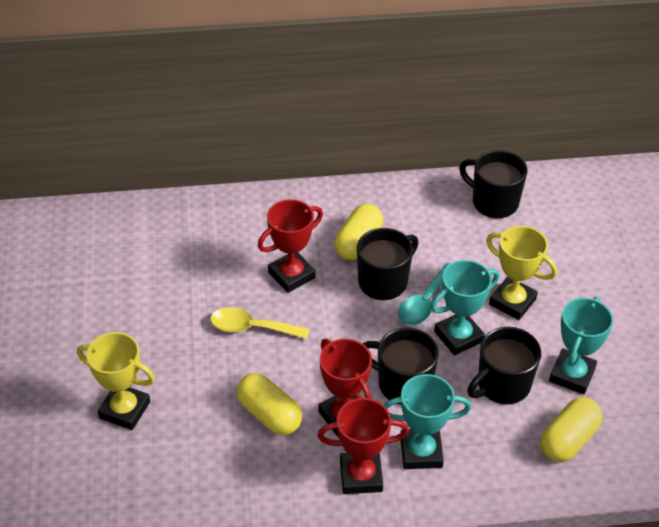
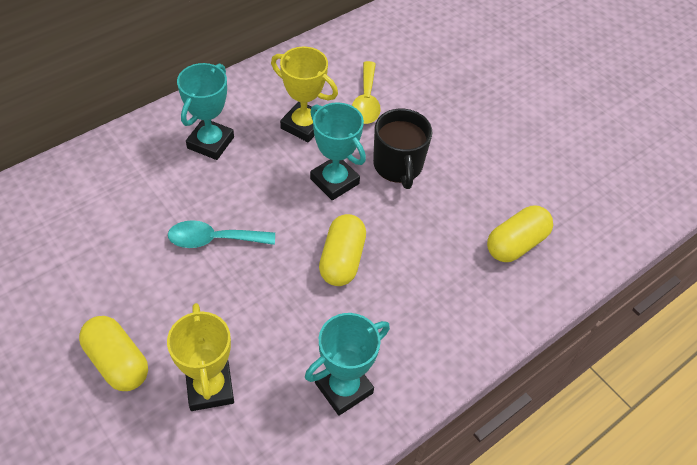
black mug: [357,228,419,300] [362,328,439,405] [459,150,528,218] [467,327,541,404] = 4 -> [373,109,433,189] = 1
red trophy: [258,199,323,293] [317,398,409,494] [318,339,372,438] = 3 -> none = 0

